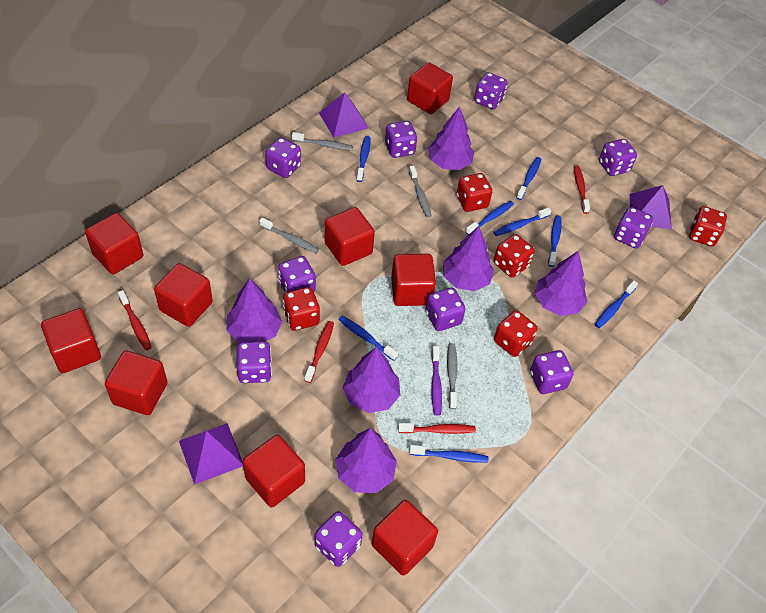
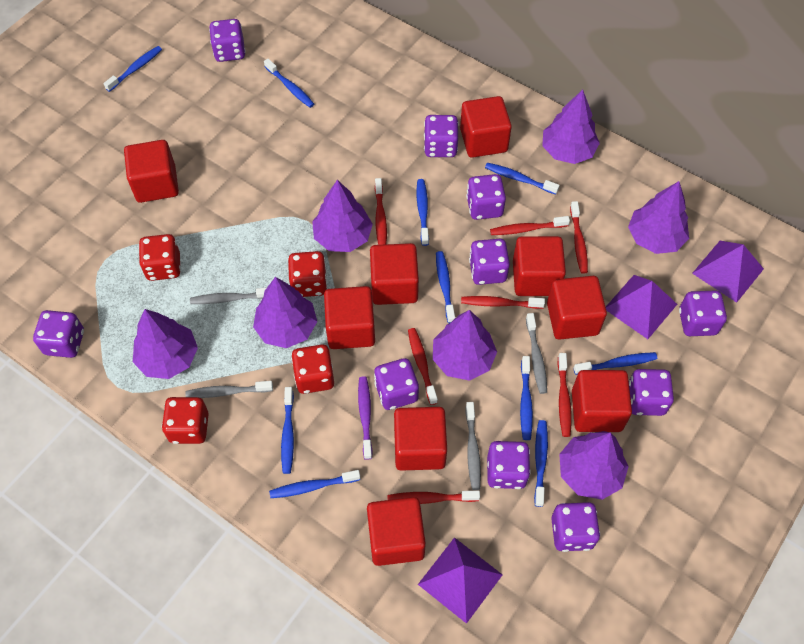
blue toothbrush: [338,316,398,361] [357,136,370,182] [409,445,489,463] [466,201,514,235] [493,207,551,236] [516,157,541,200] [548,216,562,267] [595,281,638,328] = 8 -> [103,46,162,92] [264,59,314,108] [269,470,360,498] [281,387,294,474] [416,179,429,246] [436,251,455,323] [485,163,560,195] [520,356,533,440] [534,420,548,507] [574,352,657,375] = 10
purple tree: [226,278,282,343] [336,428,397,493] [343,347,400,413] [428,106,474,170] [443,226,494,291] [535,251,587,316] = 6 -> [133,309,198,379] [253,277,317,348] [312,180,373,252] [433,310,497,381] [542,90,600,164] [559,431,629,500] [628,181,689,254] = 7
red dice: [283,287,320,331] [456,173,492,212] [494,234,534,277] [494,310,537,357] [689,206,727,247] = 5 -> [139,234,181,281] [162,397,209,444] [288,251,327,297] [291,344,334,394] = 4
red toothbrush: [118,290,152,350] [304,321,334,383] [398,423,476,434] [574,165,590,214] = 4 -> [375,178,387,245] [387,490,480,504] [408,328,438,405] [461,296,545,309] [490,216,570,235] [557,353,572,437] [570,201,588,274] = 7

